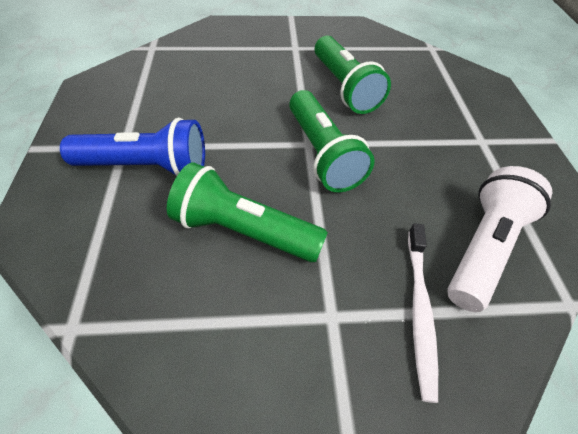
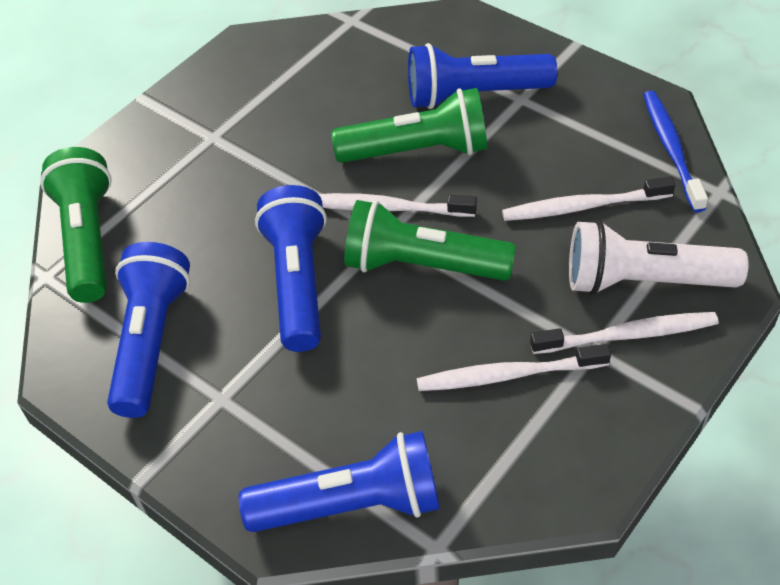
blue flashlight: [60,117,205,176] = 1 -> [107,242,190,418] [239,431,440,532] [255,185,327,352] [408,43,557,109] = 4
blue toothbrush: none = 0 -> [643,91,708,212] = 1
white toothbrush: [408,223,438,403] = 1 -> [318,193,477,217] [417,344,611,391] [502,176,675,221] [530,312,719,354] = 4

